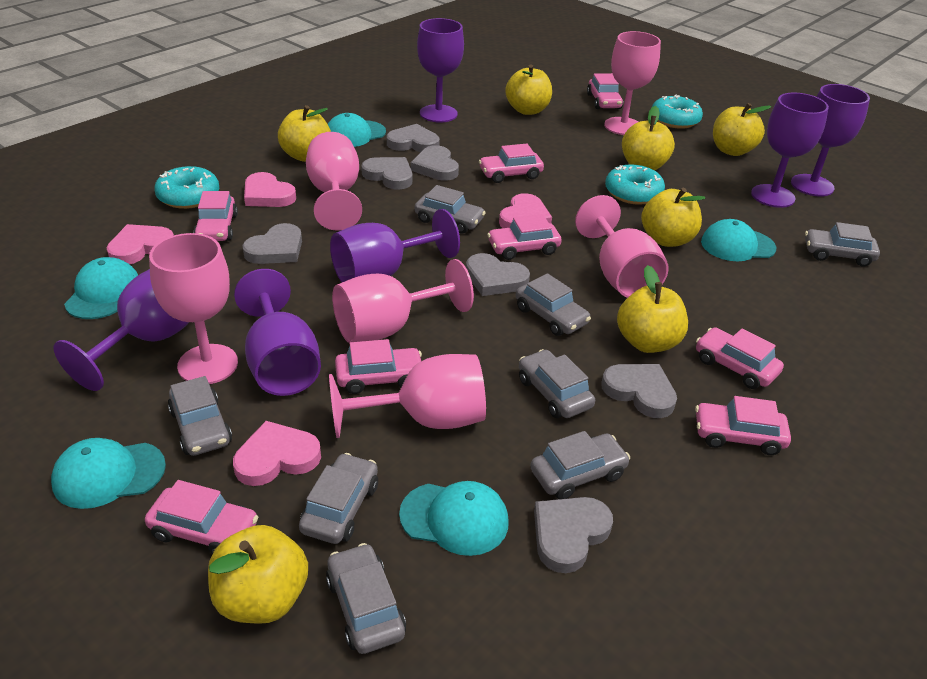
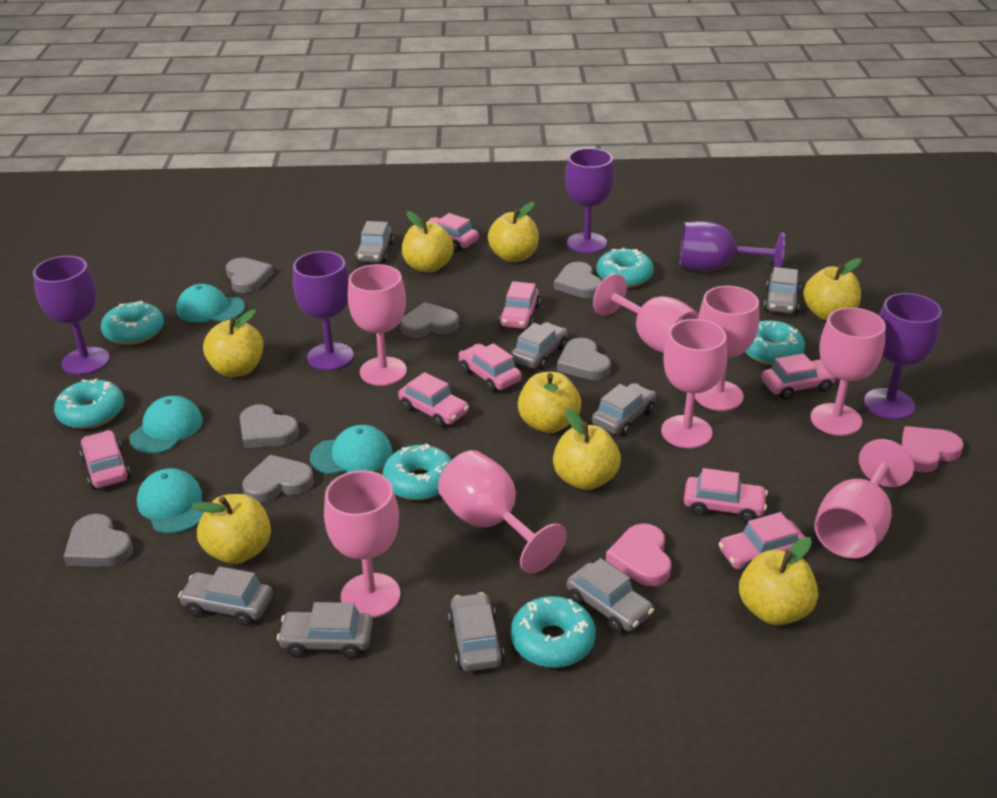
pink goblet: [149,233,238,384] [306,132,362,231] [329,354,486,438] [332,259,474,343] [575,195,669,298] [604,31,661,135] = 6 -> [324,470,400,618] [348,264,407,386] [438,450,567,574] [593,274,699,353] [661,319,727,448] [695,286,759,411] [811,307,886,436] [814,439,914,558] = 8
pink heart: [107,224,174,264] [233,421,321,486] [244,172,296,207] [499,193,552,228] = 4 -> [606,523,671,586] [902,426,964,472] = 2
purple goblet: [54,269,189,391] [234,269,321,396] [330,209,460,282] [417,18,464,123] [751,92,829,208] [791,84,870,197] = 6 -> [33,256,110,375] [293,251,354,371] [565,148,614,253] [680,221,785,271] [864,293,942,420] = 5
turquoise cap: [51,438,166,509] [64,257,138,319] [328,113,386,147] [399,481,509,556] [701,219,777,261] = 5 -> [129,396,203,454] [137,468,204,534] [177,284,245,322] [310,425,392,475] = 4
turquoise donut: [154,166,219,209] [605,164,665,205] [652,94,703,129] = 3 -> [54,378,124,429] [101,301,164,345] [383,443,452,500] [511,596,596,668] [596,247,654,288] [745,320,805,365] = 6
yellow apple: [208,525,308,624] [278,105,331,162] [505,64,552,115] [617,265,688,353] [622,106,675,171] [641,188,705,247] [713,103,771,156] = 7 -> [191,494,271,564] [203,309,264,377] [402,211,454,273] [488,202,539,262] [518,372,581,433] [553,409,621,490] [739,537,818,626] [803,258,861,321] = 8

